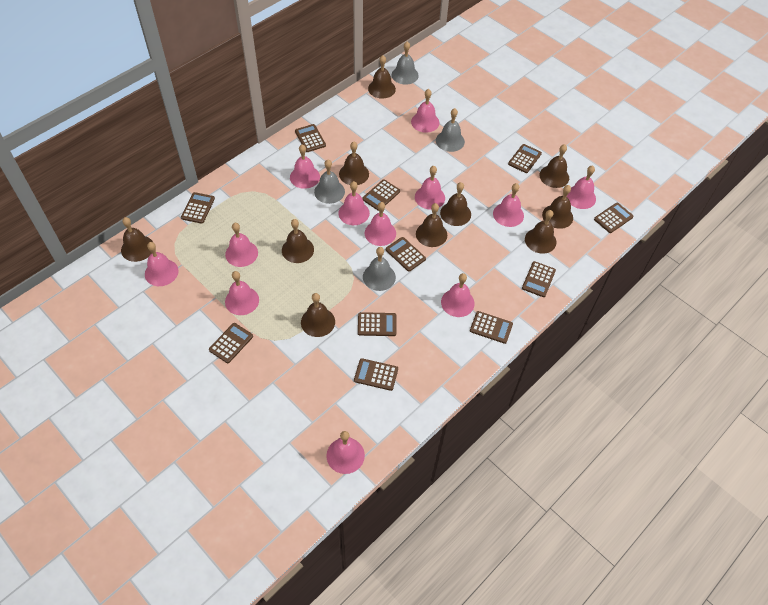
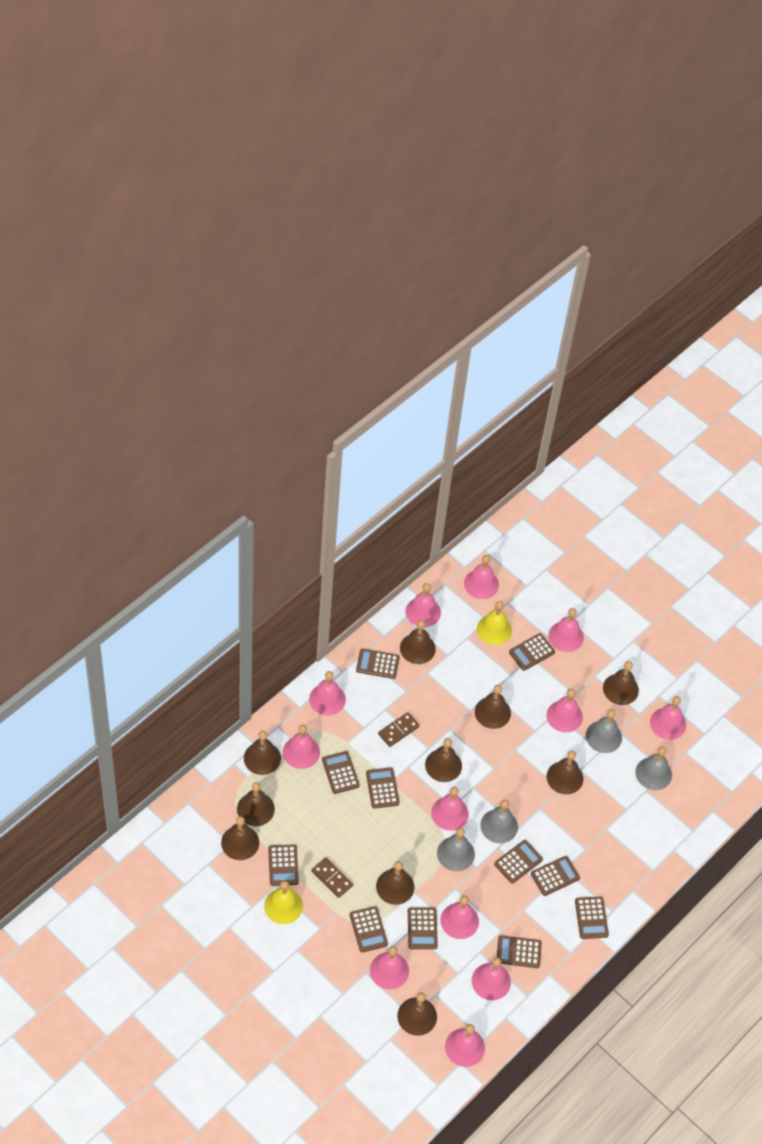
brown domino: none = 0 -> [311,857,353,898] [378,712,420,747] = 2
yellow bell: none = 0 -> [264,880,303,924] [477,601,512,645] = 2

